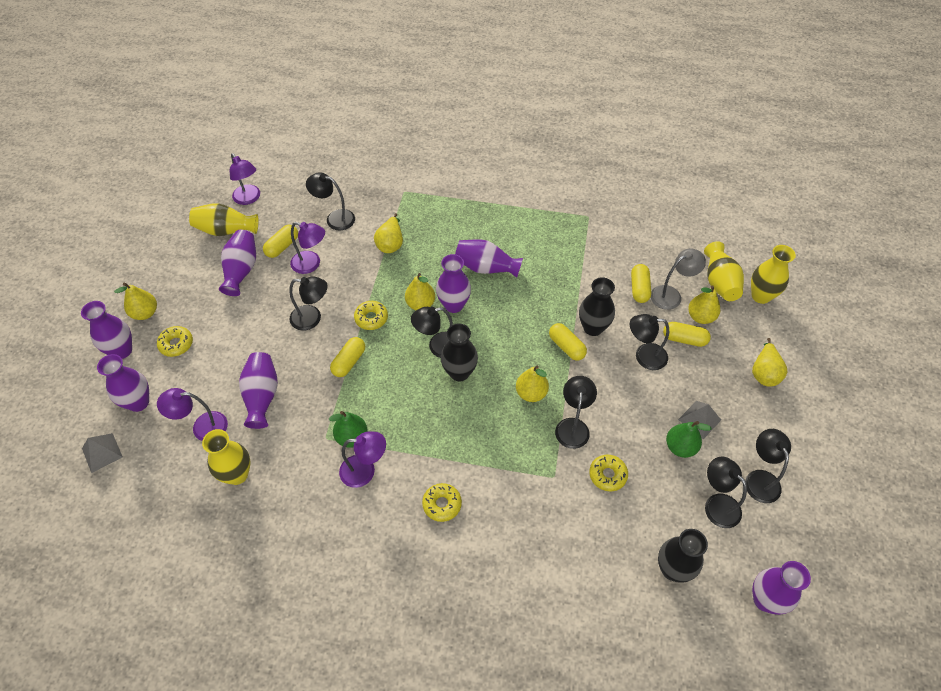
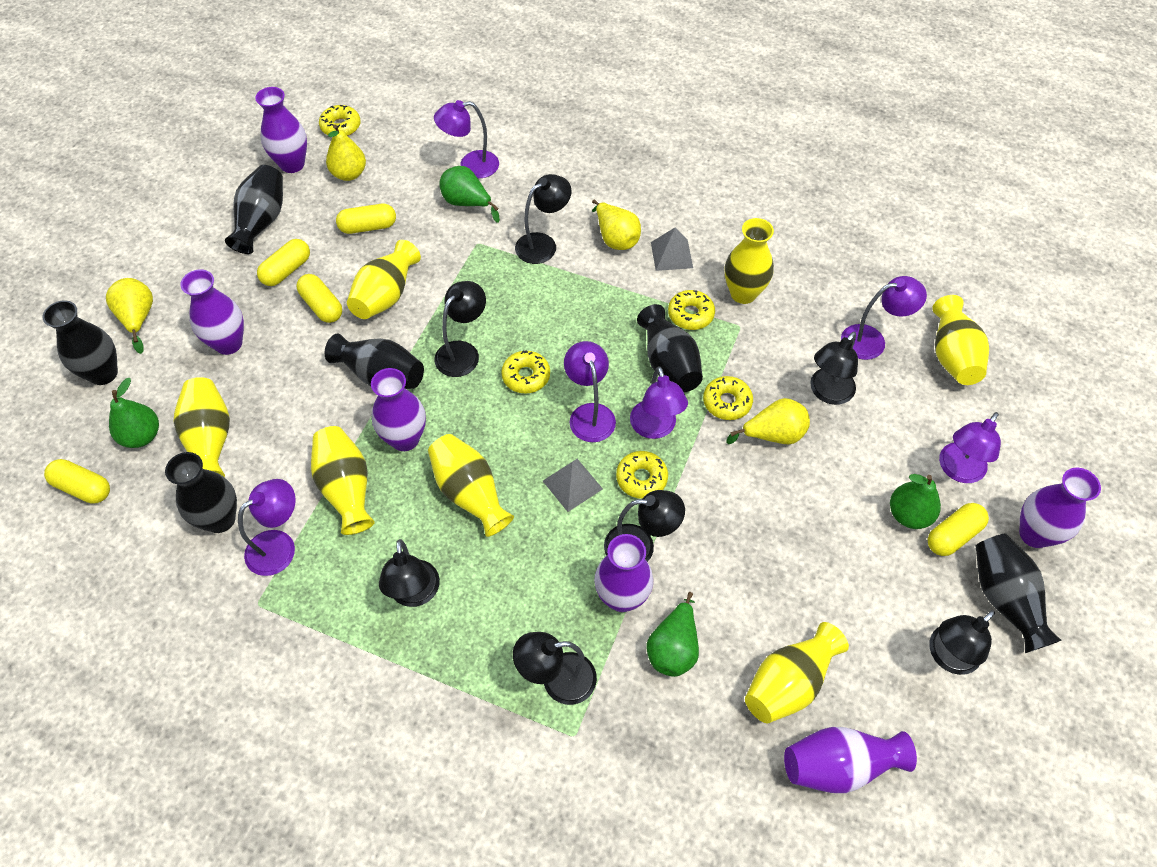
black vase: [441,323,478,382] [579,277,615,336] [658,529,708,583] = 3 -> [43,300,118,385] [165,452,237,533] [225,165,283,254] [325,334,424,389] [637,304,703,392] [975,533,1062,653] = 6
green pear: [329,411,367,448] [666,421,712,458] = 2 -> [109,378,159,448] [439,166,500,223] [646,592,699,677] [890,474,941,529] = 4
grey lamp: [651,248,706,310] = 1 -> none = 0
purple lamp: [157,388,228,441] [230,153,260,205] [290,222,325,274] [339,431,386,488] = 4 -> [238,479,296,576] [434,100,499,178] [564,341,616,442] [630,366,688,439] [841,276,927,360] [939,412,1001,483] = 6
purple vase: [81,301,132,359] [97,354,149,412] [219,230,256,296] [239,352,278,429] [436,254,471,313] [455,239,523,278] [752,561,811,615] = 7 -> [180,269,244,355] [255,87,307,173] [371,368,426,451] [594,534,653,612] [784,727,917,793] [1019,468,1101,548] = 6
yellow donut: [157,326,193,357] [354,301,388,330] [422,483,462,522] [589,455,628,492] = 4 -> [319,105,361,136] [501,351,550,393] [616,451,668,499] [668,290,715,330] [703,376,753,420] = 5
yellow pear: [114,283,157,320] [374,213,403,253] [405,273,435,310] [516,365,549,402] [688,285,720,324] [752,338,787,387] = 6 -> [106,278,153,354] [326,124,366,181] [592,199,641,250] [726,398,810,444] = 4
yellow vase: [189,203,258,236] [202,429,251,485] [704,241,744,301] [751,245,796,304] = 4 -> [174,377,230,477] [311,426,375,535] [347,240,421,319] [428,434,514,537] [725,218,774,304] [745,622,849,723] [932,295,989,385] = 7

